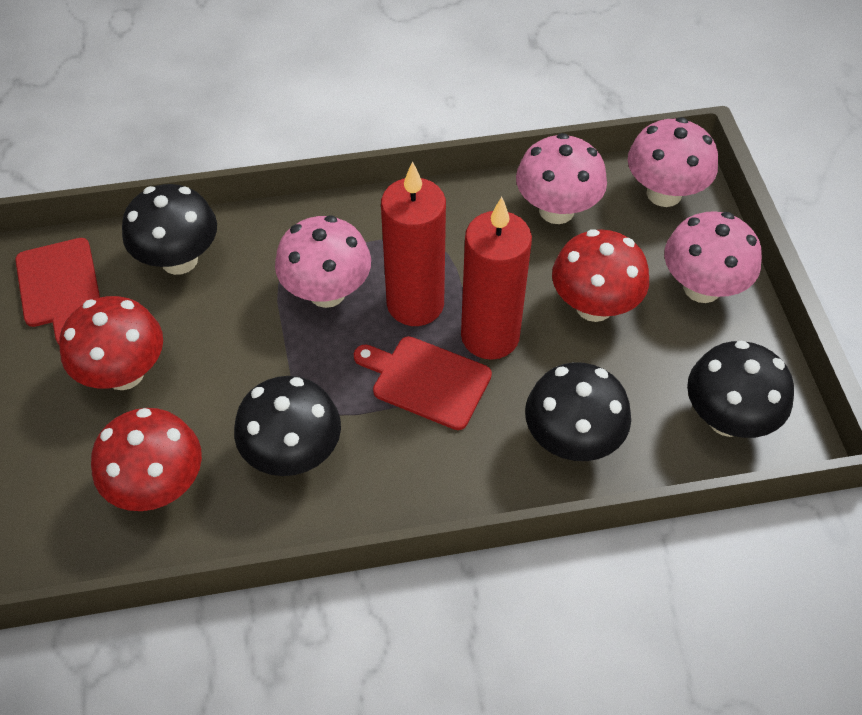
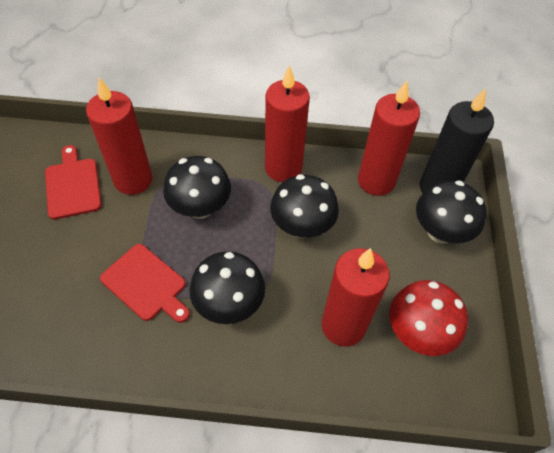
black candle: none = 0 -> [420,88,494,193] = 1
pink mushroom: [275,215,371,308] [516,133,607,224] [628,117,718,207] [664,211,762,303] = 4 -> none = 0
red candle: [381,161,446,326] [461,197,532,360] = 2 -> [86,78,152,195] [265,65,310,182] [322,248,390,347] [358,81,420,196] = 4
red mushroom: [59,296,163,390] [91,408,202,511] [552,229,649,322] = 3 -> [389,280,468,356] = 1

